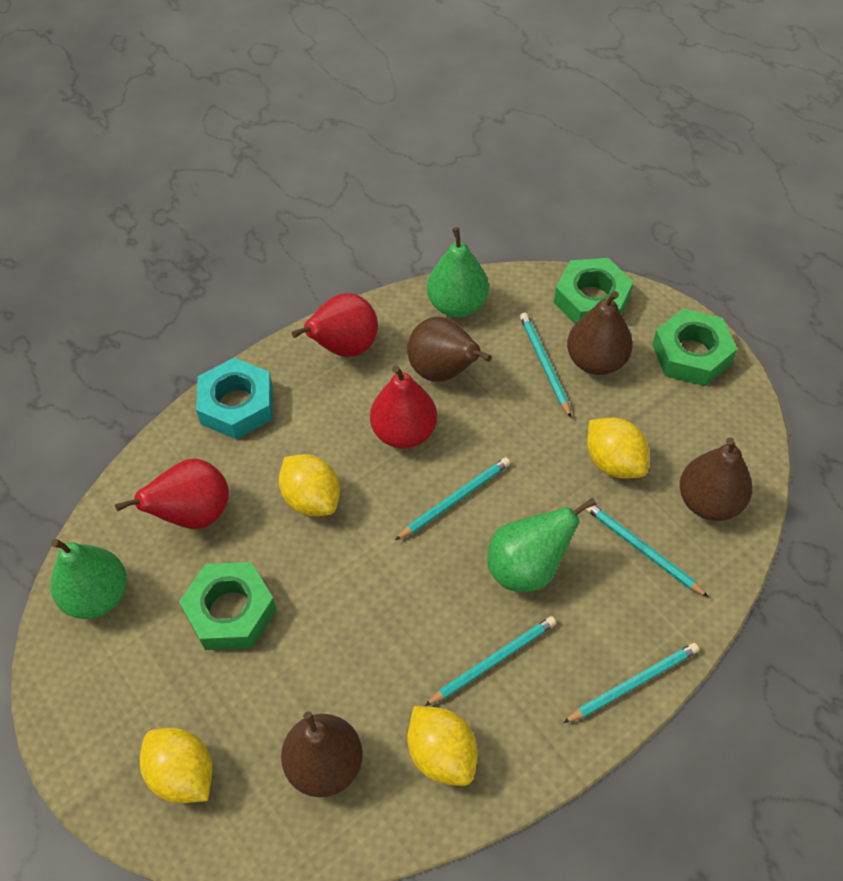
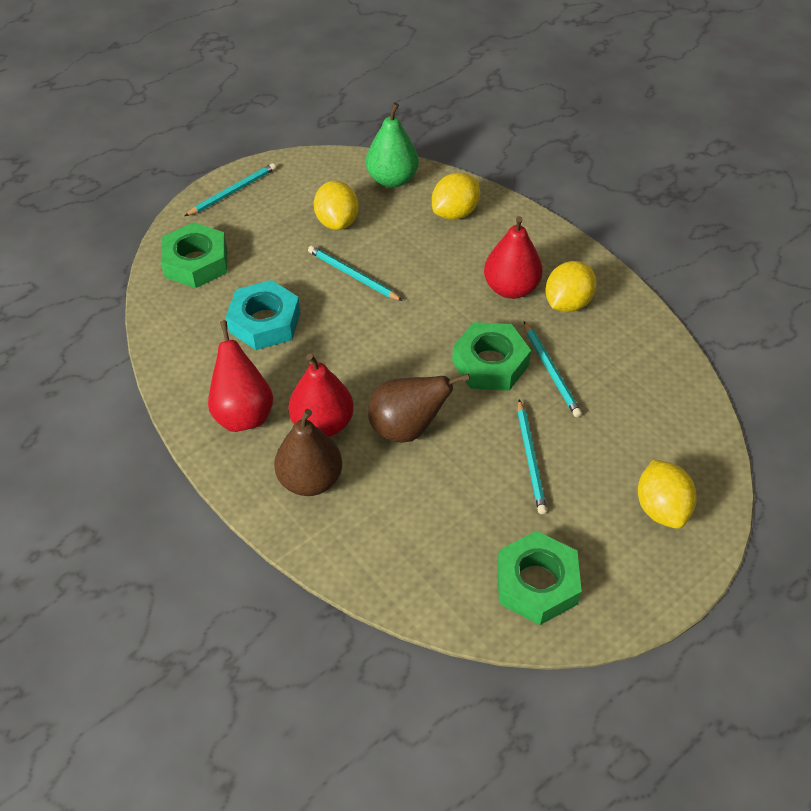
brown pear: [281,711,363,797] [407,317,492,382] [567,291,633,375] [680,437,752,521] = 4 -> [274,409,342,496] [368,373,470,443] = 2
green pear: [51,539,127,619] [427,227,489,317] [487,497,597,592] = 3 -> [366,102,419,188] = 1
turquoise pencil: [395,457,510,540] [425,616,556,706] [520,313,571,418] [563,643,699,723] [586,505,708,597] = 5 -> [185,163,276,216] [308,246,403,301] [518,399,547,514] [524,322,582,417] = 4

